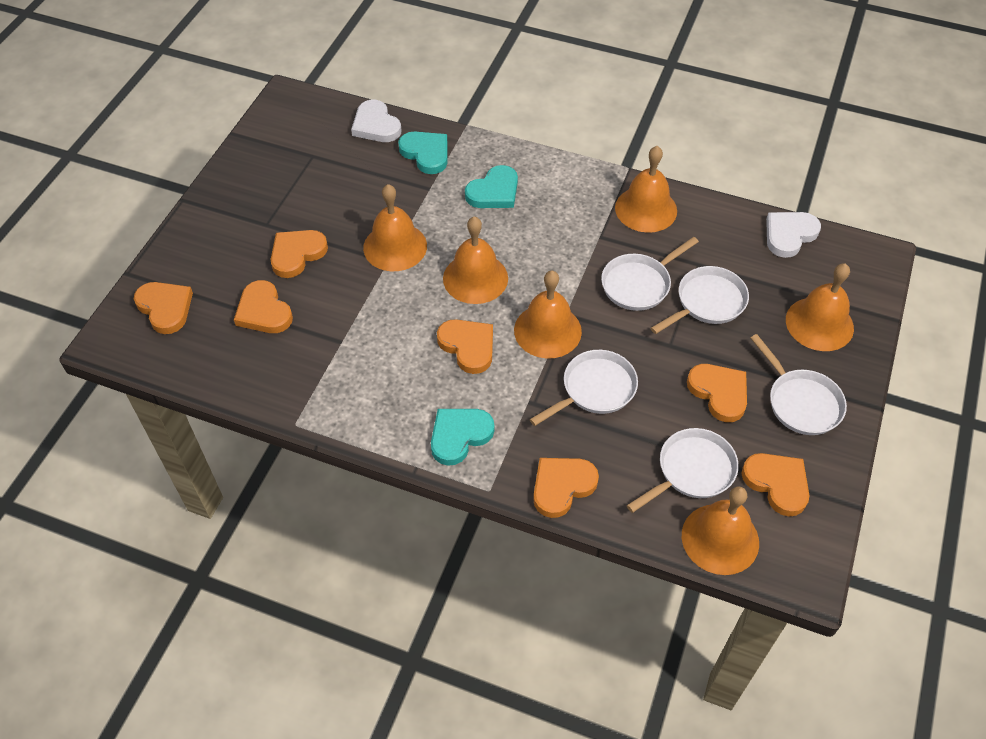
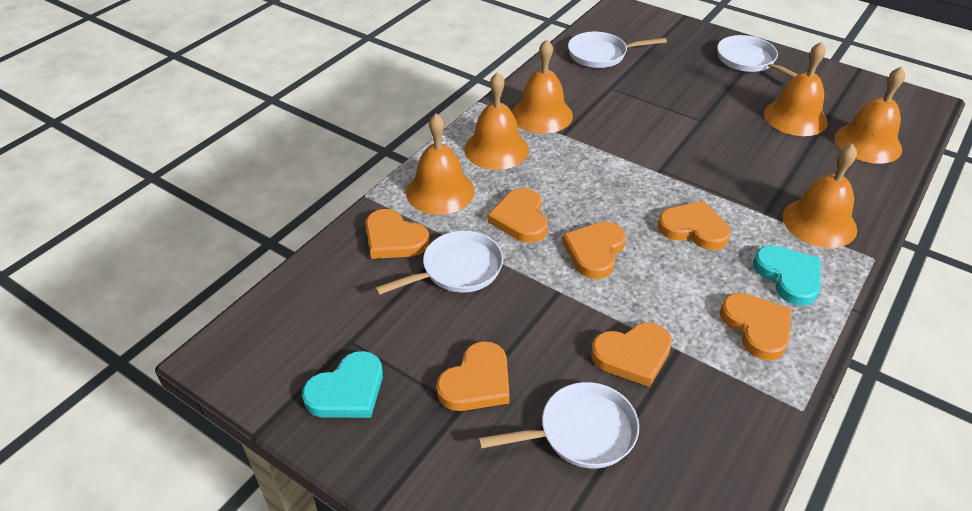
turquoise heart: [398,132,447,174] [431,409,494,466] [465,165,518,208] = 3 -> [302,351,383,418] [753,245,821,306] = 2
white heart: [351,100,402,142] [766,212,821,258] = 2 -> none = 0
white pan: [530,350,638,426] [601,237,699,311] [627,428,739,513] [651,266,749,334] [751,334,847,435] = 5 -> [375,231,503,295] [478,382,639,468] [568,32,667,68] [717,35,798,78] = 4

